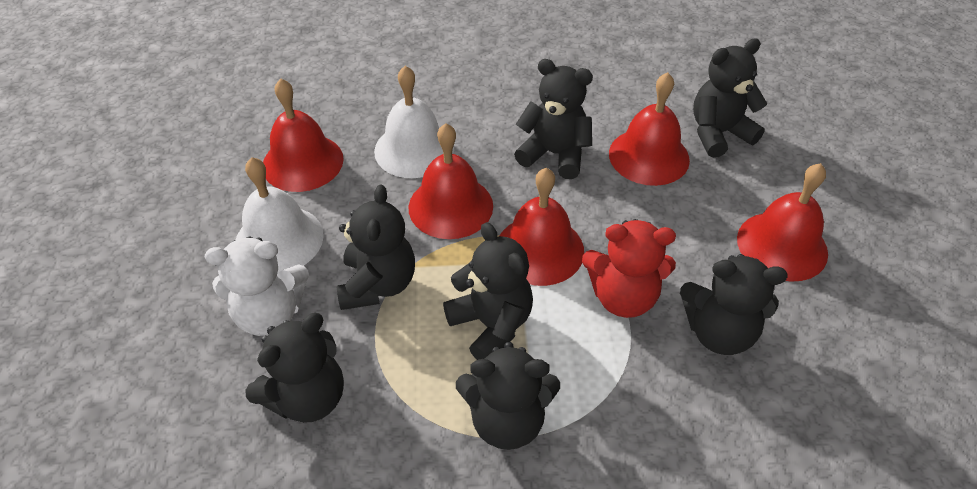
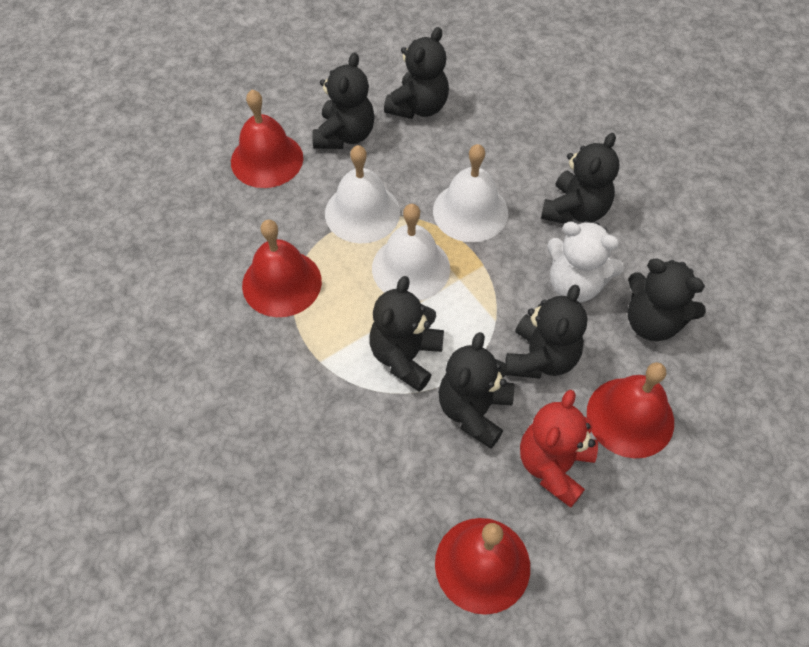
red bell: [263,78,344,192] [409,123,493,239] [500,168,584,286] [609,72,690,186] [737,163,828,282] = 5 -> [231,89,303,188] [242,220,322,317] [435,518,530,615] [587,362,674,458] = 4
white bell: [236,157,324,272] [374,66,454,178] = 2 -> [325,145,400,243] [372,204,450,301] [433,144,508,242] = 3

